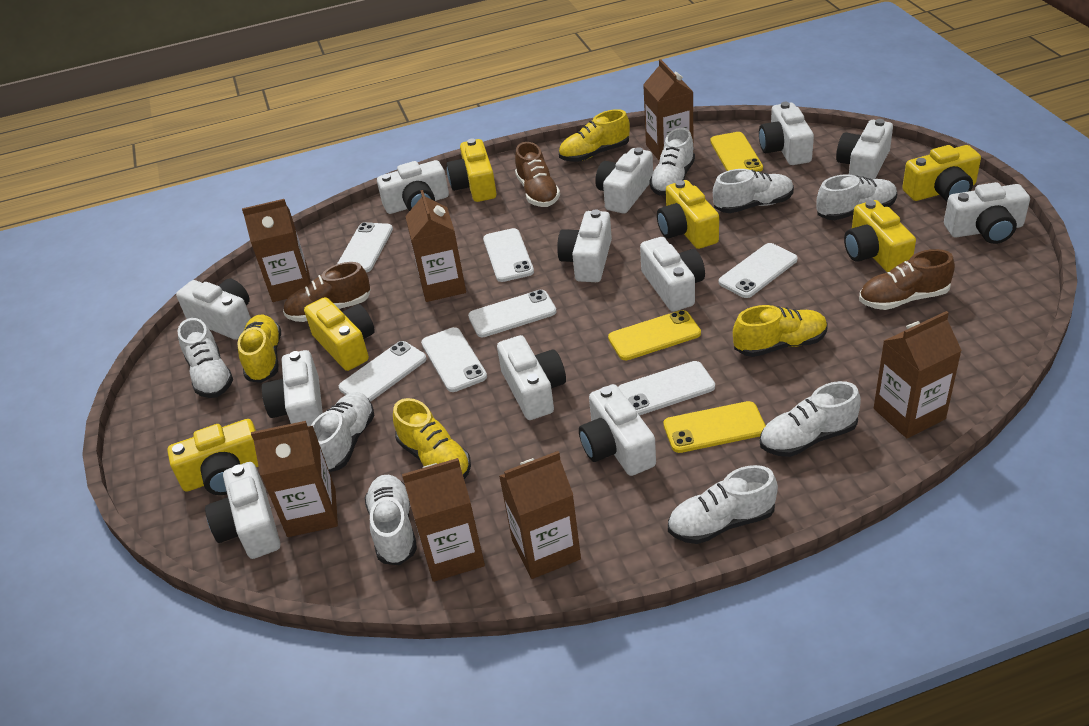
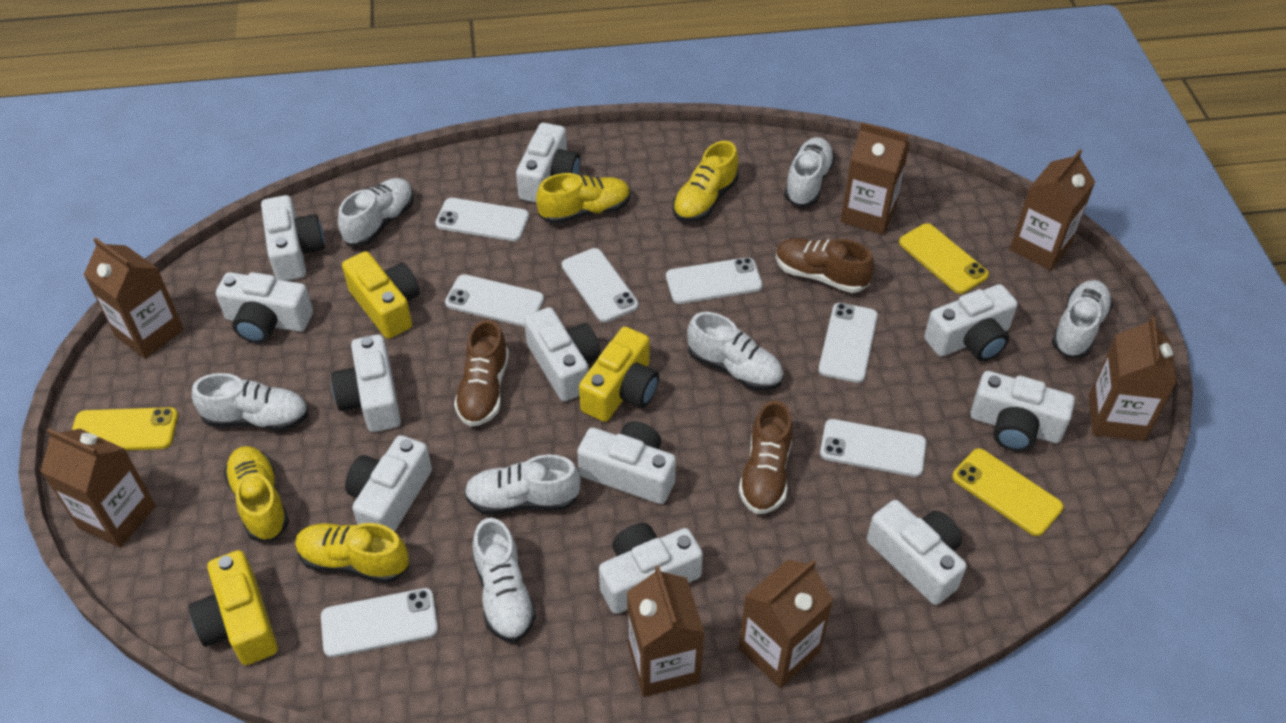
white camera: [176,278,251,340] [205,462,280,559] [262,350,323,426] [377,160,449,214] [497,335,566,420] [557,210,612,282] [579,384,656,476] [595,147,653,214] [640,237,705,312] [759,102,814,165] [836,119,893,179] [944,182,1030,244] = 12 -> [216,272,313,344] [261,195,325,281] [331,334,401,432] [345,435,432,532] [516,123,581,203] [524,307,601,401] [577,421,676,504] [599,523,703,614] [867,500,967,605] [924,284,1018,361] [970,371,1075,452] = 11
white shoe: [178,318,233,398] [311,392,374,472] [365,475,417,565] [649,128,695,195] [668,465,778,544] [713,169,794,213] [760,381,861,457] [816,174,897,220] = 8 -> [192,373,309,431] [338,178,414,246] [464,455,581,514] [473,518,536,643] [687,312,784,391] [784,137,835,207] [1052,280,1113,358] = 7
yellow camera: [167,419,259,495] [304,297,375,371] [447,139,497,202] [657,180,719,249] [844,200,916,273] [902,145,981,201] = 6 -> [189,550,278,665] [342,251,420,339] [579,327,659,422] = 3

